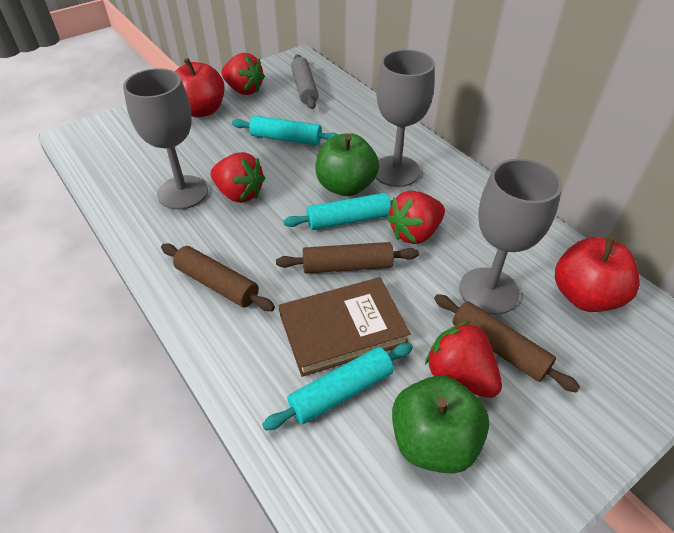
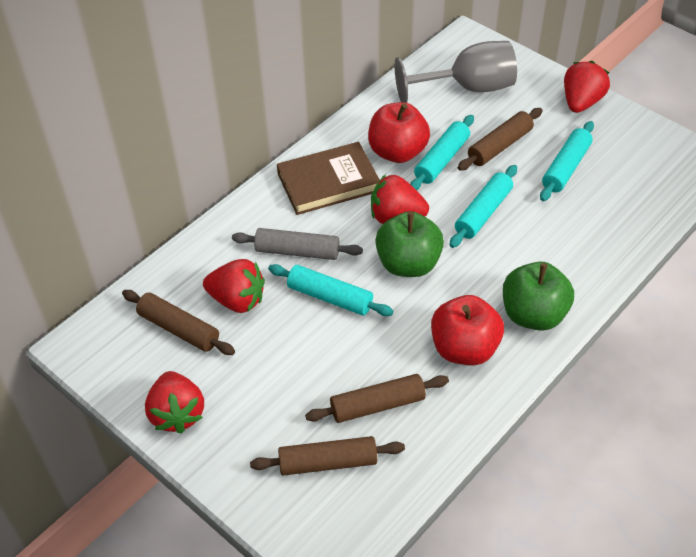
brown rolling pin: [161,244,275,311] [276,242,419,274] [434,294,580,393] = 3 -> [122,290,235,355] [250,436,405,475] [305,374,449,423] [458,108,542,171] = 4
grey goblet: [123,68,208,210] [376,49,435,187] [459,159,562,315] = 3 -> [395,41,517,103] = 1
turquoise rolling pin: [232,115,338,146] [262,343,413,430] [284,193,393,230] = 3 -> [268,264,394,316] [410,115,474,190] [450,165,517,248] [540,121,594,201] = 4

